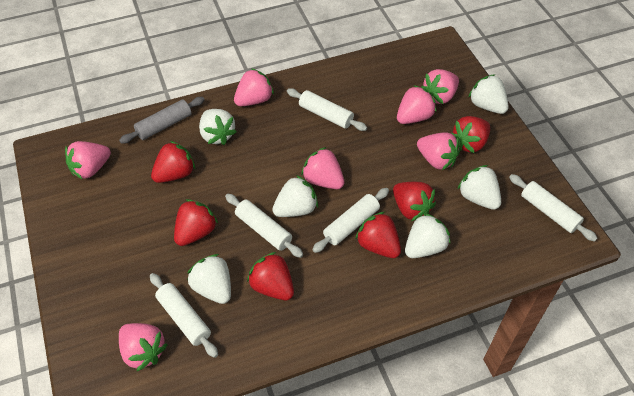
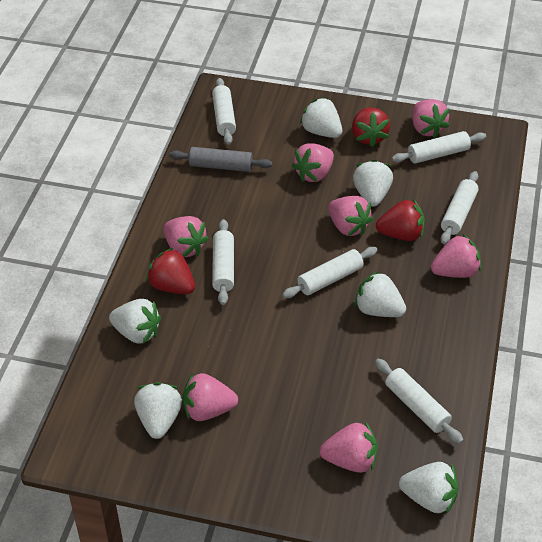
red strawberry: [151,141,195,183] [174,199,218,246] [247,252,294,300] [355,212,401,258] [393,182,436,221] [451,116,490,153] = 6 -> [146,248,195,294] [352,107,390,147] [376,199,425,241] = 3
white rolling pin: [150,273,218,358] [225,194,303,258] [287,88,367,131] [312,188,389,253] [509,174,597,242] = 5 -> [212,78,236,145] [212,219,234,305] [282,247,377,298] [375,358,464,444] [392,131,486,164] [441,171,479,244] = 6

